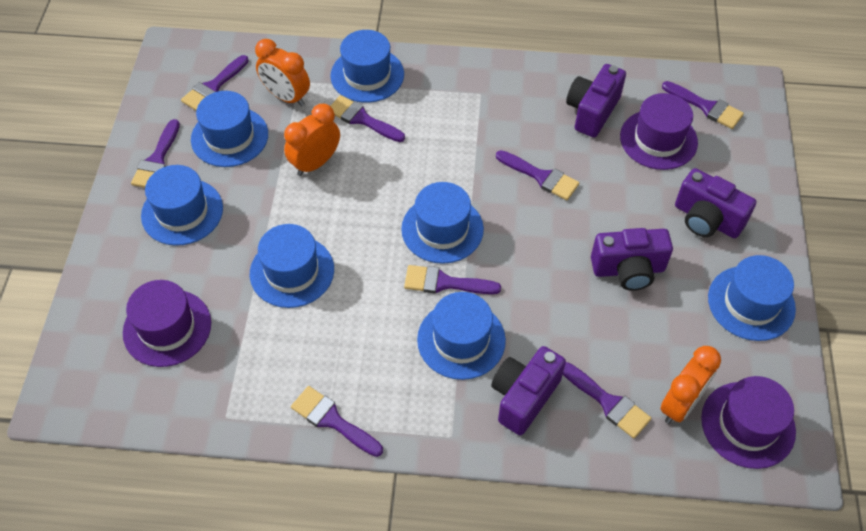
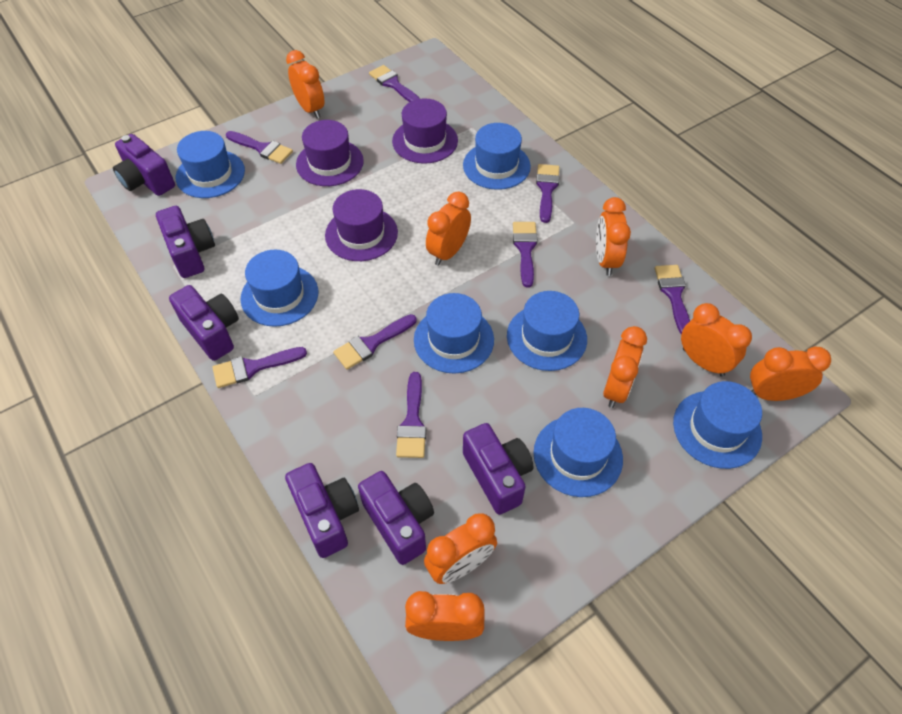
orange clock: [255,39,310,107] [284,104,340,176] [660,346,721,424] = 3 -> [286,50,324,118] [405,591,484,641] [424,513,497,584] [426,192,471,266] [596,197,631,276] [603,326,647,408] [681,303,752,377] [750,346,831,401] = 8
purple camera: [491,346,566,435] [566,64,626,137] [591,228,673,291] [675,168,756,238] = 4 -> [113,134,175,196] [156,206,215,278] [169,285,239,361] [285,463,359,558] [358,471,434,565] [463,423,533,515] = 6

